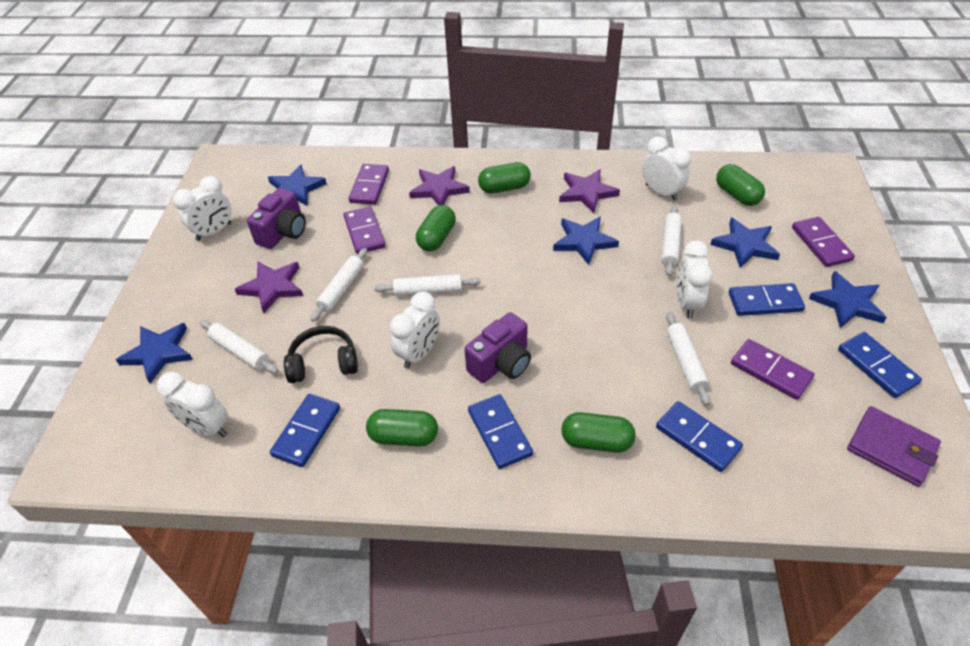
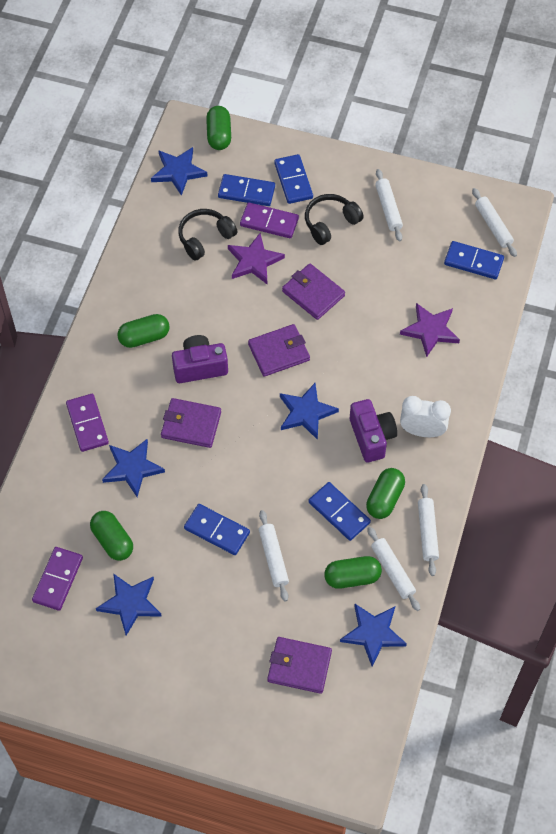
black headphones: [284,326,358,383] = 1 -> [178,209,237,261] [305,194,364,245] = 2
purple domino: [343,206,385,254] [349,164,389,205] [731,339,815,400] [792,217,855,267] = 4 -> [32,547,83,611] [66,394,109,452] [240,202,299,238] = 3
purple star: [235,262,303,313] [409,166,470,206] [559,169,620,213] = 3 -> [228,233,285,284] [400,303,460,357] = 2
purple wallet: [847,406,941,487] = 1 -> [161,398,221,448] [248,324,310,377] [267,637,332,694] [282,263,345,320] = 4
white clock: [157,372,228,437] [173,176,231,241] [390,292,440,368] [642,136,691,201] [677,240,713,318] = 5 -> [400,396,451,437] = 1

